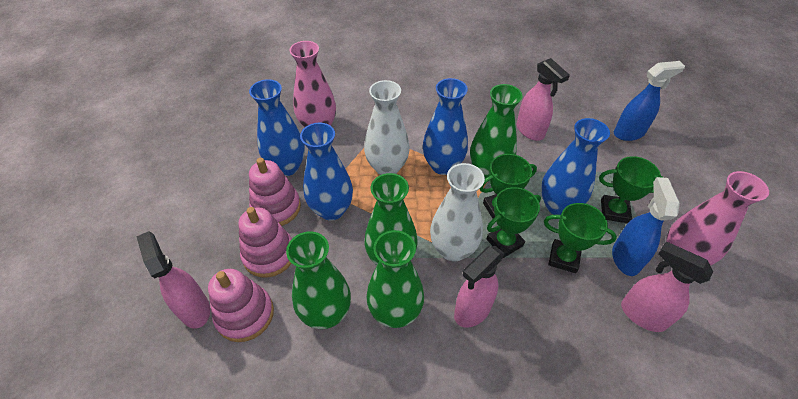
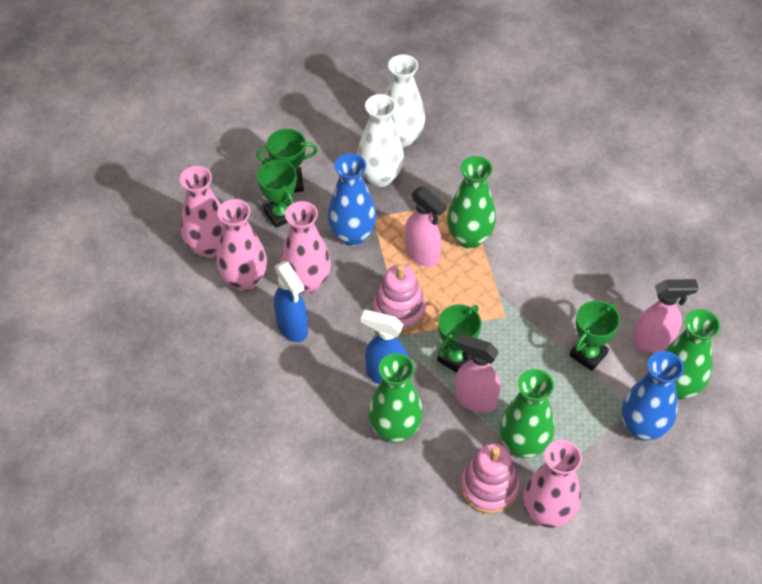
blue vase: [249,79,305,176] [300,123,353,220] [423,78,468,175] [541,118,610,215] = 4 -> [328,153,376,246] [621,351,684,441] = 2
pink spray bottle: [136,231,210,329] [454,246,505,328] [517,58,570,141] [621,242,713,332] = 4 -> [405,187,447,267] [455,334,500,413] [632,279,699,353] = 3
pink stacking toy: [208,269,274,342] [238,207,292,278] [249,158,301,226] = 3 -> [373,264,426,333] [461,443,519,514] = 2
pink vase: [289,41,336,128] [666,171,769,266] = 2 -> [180,166,224,258] [217,199,267,291] [281,201,331,293] [524,440,582,528] = 4

